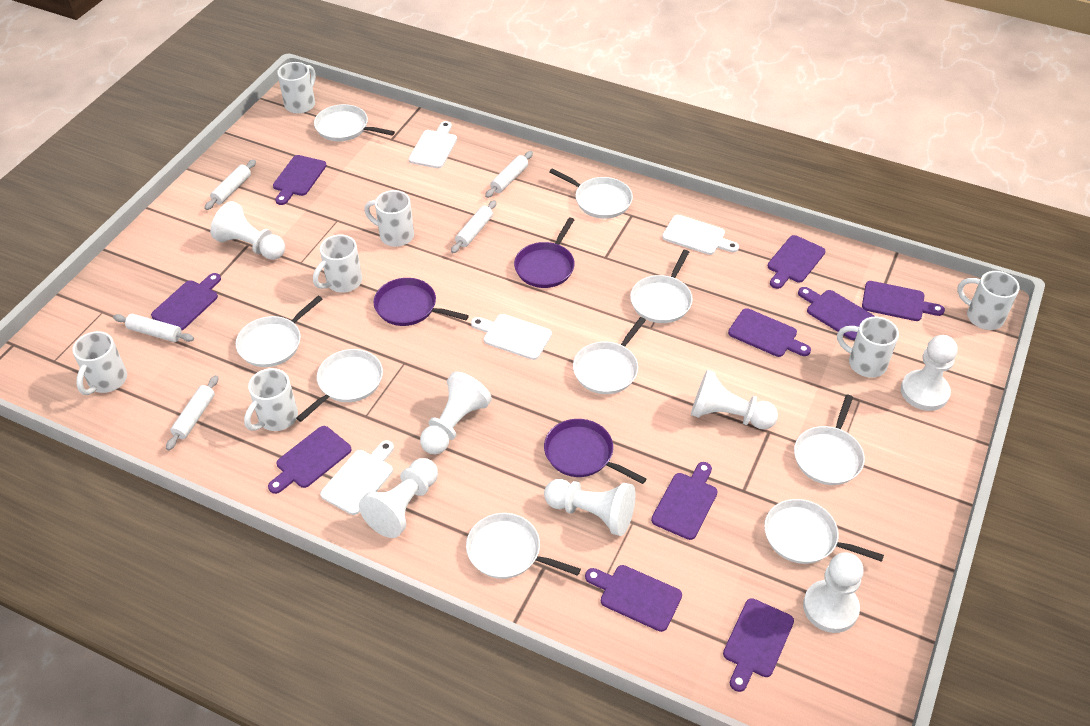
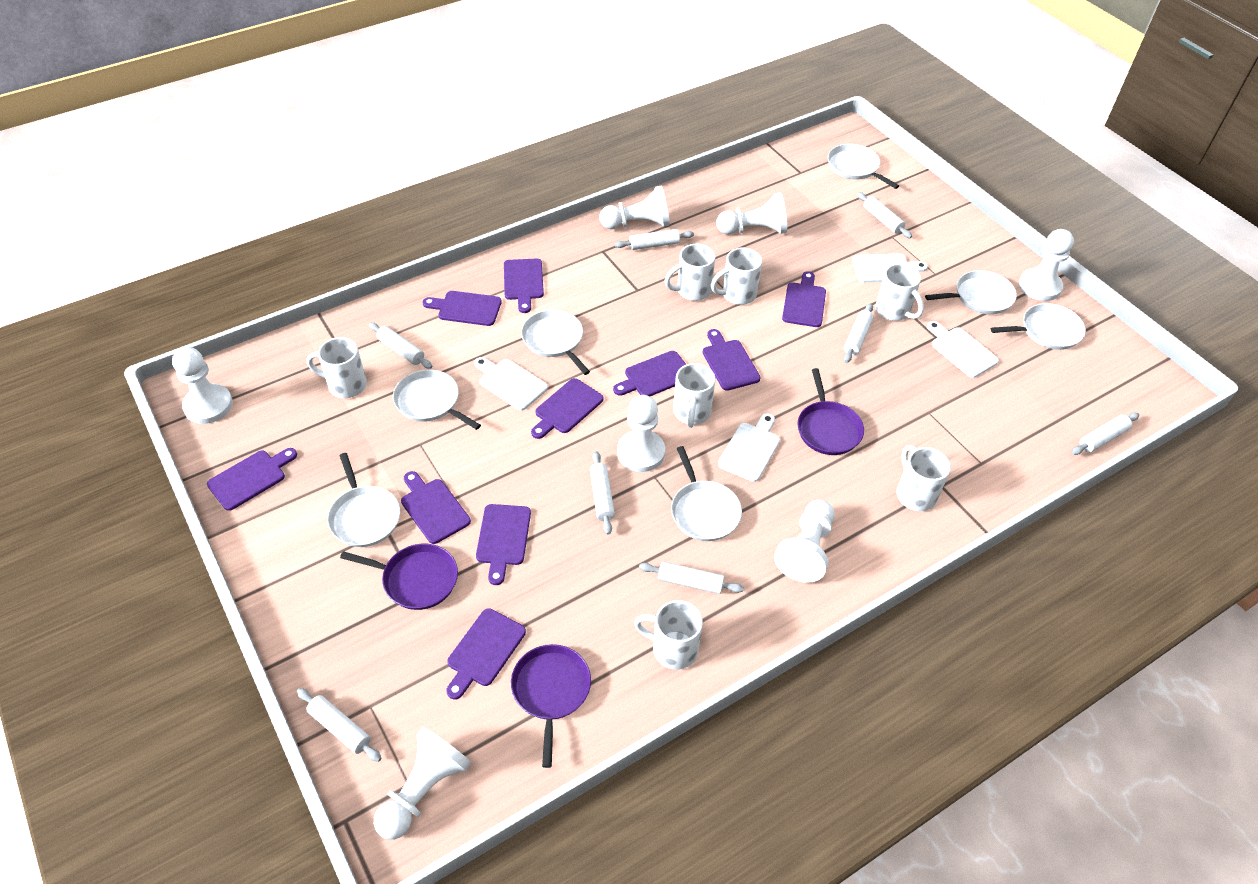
white pan: [236,296,323,367] [296,349,383,422] [314,104,395,141] [466,513,581,579] [549,168,633,219] [573,317,646,394] [630,250,693,323] [764,499,884,564] [794,395,865,485] = 9 -> [327,453,400,547] [393,369,481,430] [521,310,590,375] [671,446,742,541] [828,144,899,189] [925,270,1017,314] [991,303,1086,350] = 7
white rolling pin: [113,314,194,342] [166,375,218,450] [204,160,256,210] [451,200,497,253] [485,151,533,198] = 5 -> [297,688,382,762] [369,323,432,369] [590,451,615,534] [615,229,694,250] [639,561,744,594] [844,303,874,363] [857,192,912,238] [1072,413,1139,455] = 8

